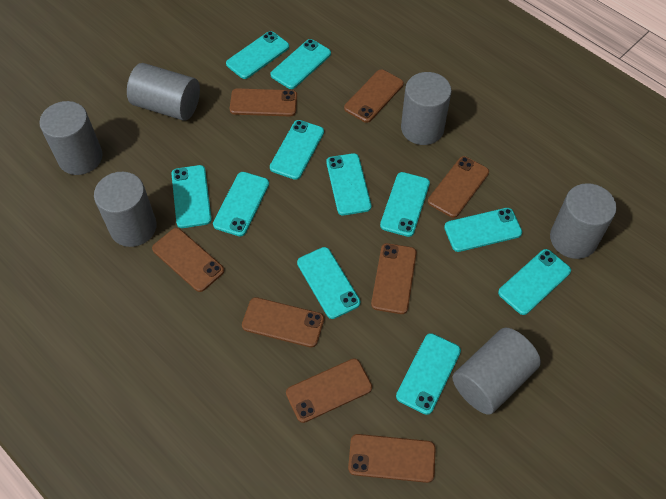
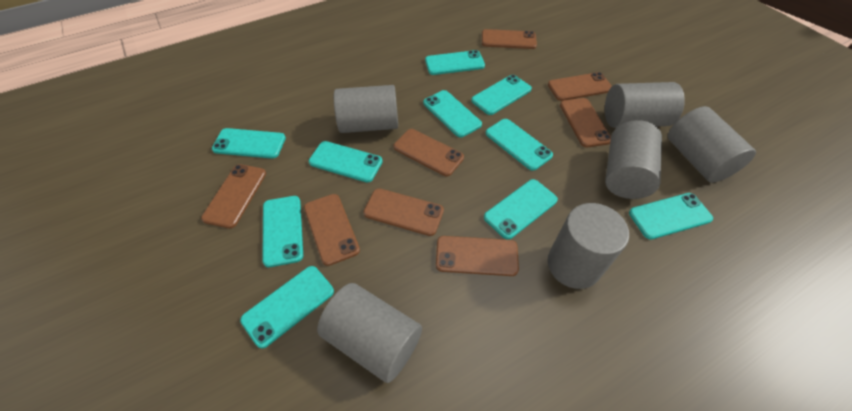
turquoise phone: [172,165,212,228] [213,172,269,237] [226,31,289,79] [270,120,324,180] [271,39,331,89] [297,247,360,319] [326,153,371,215] [380,172,430,237] [396,333,461,415] [444,208,522,252] [498,249,571,315] = 11 -> [212,128,286,159] [240,266,334,349] [262,196,303,267] [309,141,383,183] [423,90,482,137] [425,50,485,75] [471,75,532,115] [484,179,558,240] [486,119,553,171] [629,193,713,240] = 10

